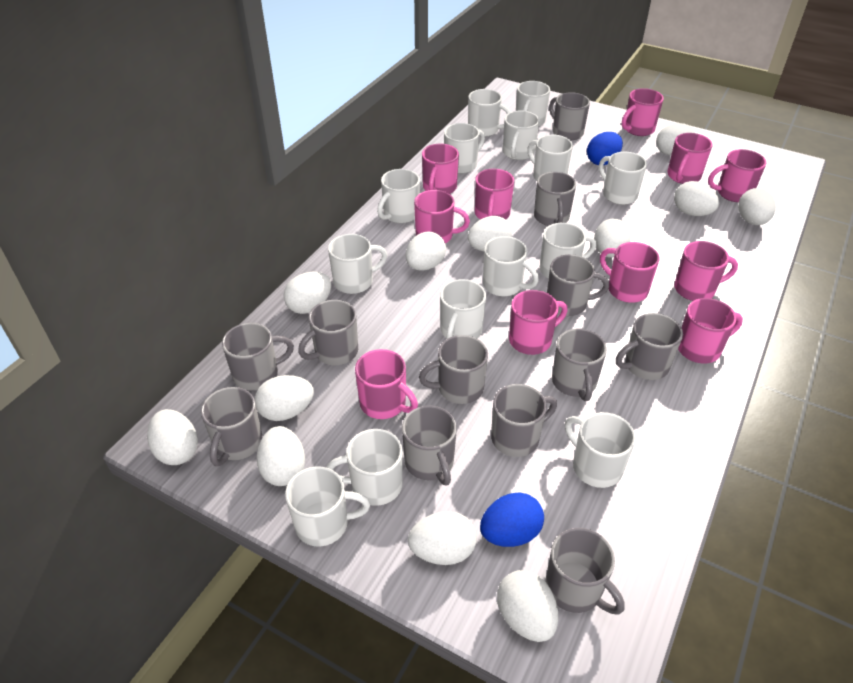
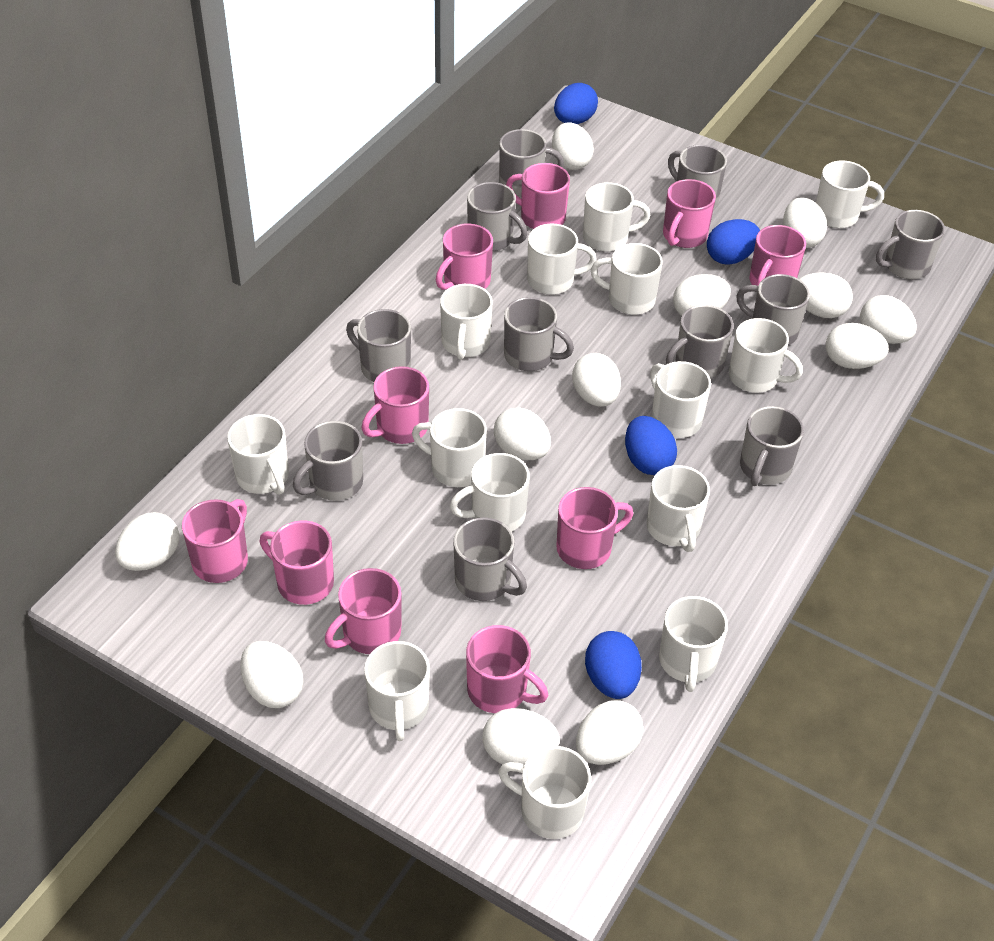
blue egg: [480,492,544,547] [587,132,623,165] = 2 -> [554,83,598,124] [585,631,642,699] [625,416,677,475] [707,219,760,265] = 4
grey mug: [201,387,263,466] [222,323,294,390] [298,300,358,365] [402,406,457,486] [419,335,488,404] [491,384,557,457] [534,172,576,226] [545,528,624,615] [547,254,609,316] [549,92,590,141] [552,329,607,401] [616,313,683,380] = 12 -> [293,421,363,501] [346,309,411,382] [453,517,527,601] [467,182,527,251] [499,129,564,196] [504,297,574,371] [666,305,734,378] [668,145,727,207] [736,274,810,345] [740,406,804,486] [876,210,945,279] = 11
pink mug: [355,349,418,419] [414,190,470,243] [422,144,459,194] [475,169,514,220] [509,290,568,355] [600,242,659,303] [622,88,664,136] [667,133,713,184] [674,241,738,301] [678,298,743,363] [708,149,766,202] = 11 -> [182,499,248,583] [260,520,334,605] [325,568,401,654] [362,366,429,444] [436,224,493,290] [466,625,548,713] [506,163,570,229] [556,487,633,569] [663,179,716,248] [749,225,806,286] = 10

